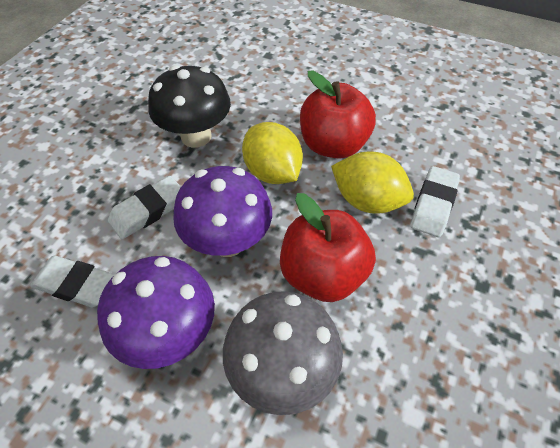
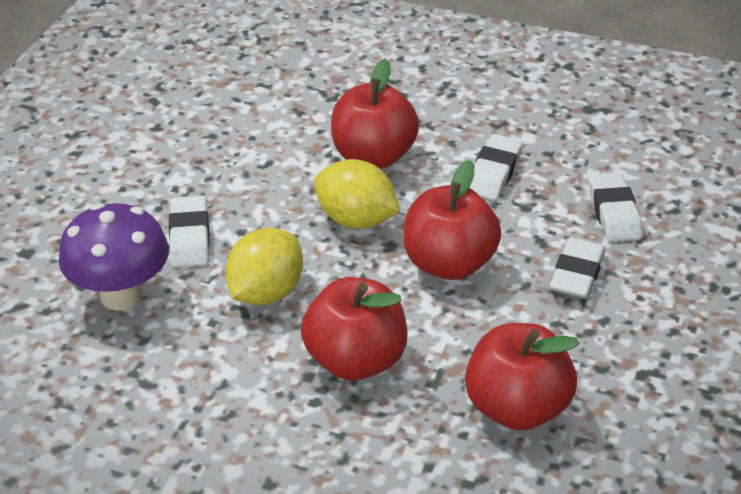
black mushroom: [148,65,231,148] = 1 -> none = 0
grey mushroom: [223,291,343,415] = 1 -> none = 0
purple mushroom: [97,256,215,369] [173,166,272,257] = 2 -> [59,203,169,311] = 1
red apple: [280,193,376,302] [300,71,376,159] = 2 -> [301,277,407,380] [331,59,419,169] [403,160,501,280] [465,323,580,431] = 4
white eraser: [30,256,115,307] [108,176,181,239] [410,166,460,237] = 3 -> [169,196,210,268] [470,134,523,200] [550,237,605,299] [589,172,642,242] = 4

